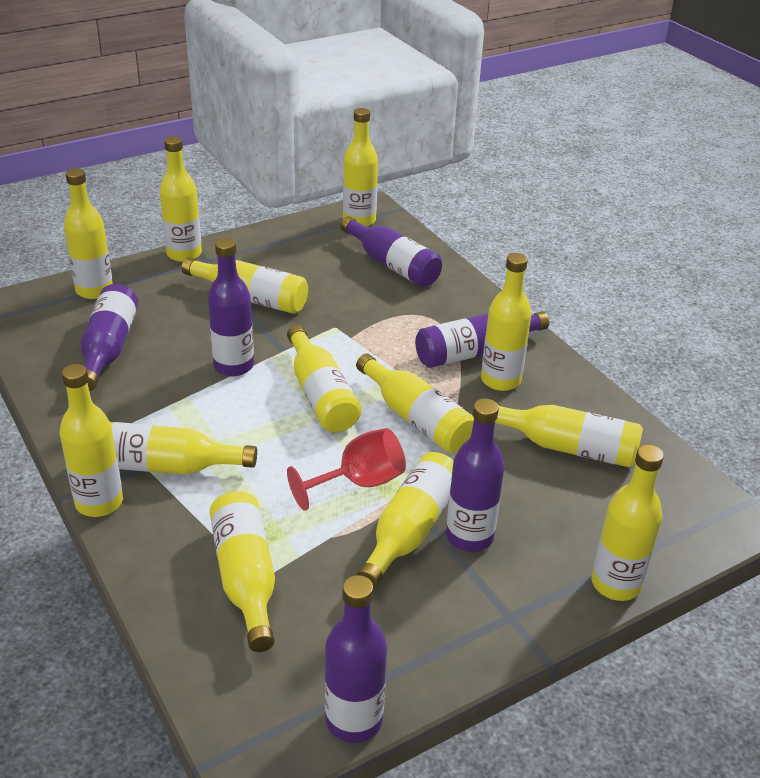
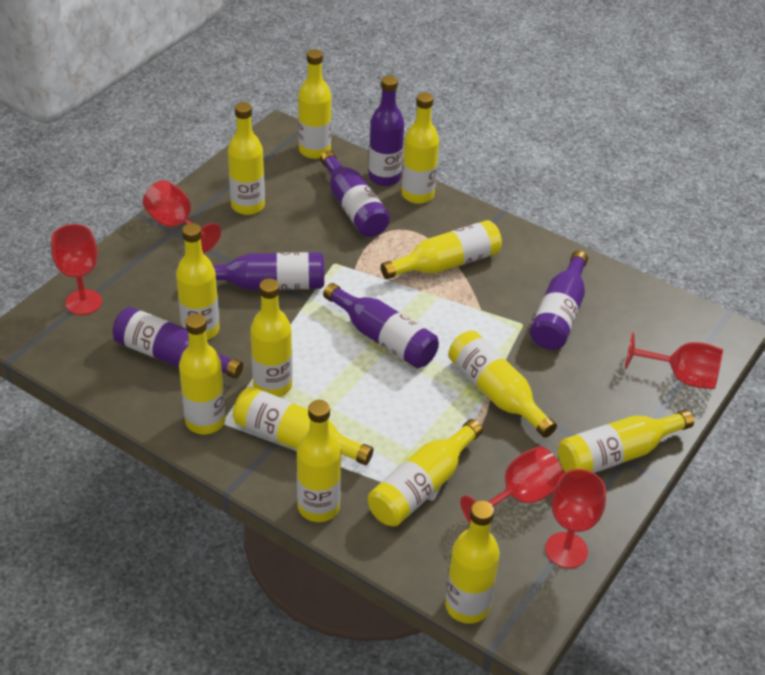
red goblet: [287,428,406,511] = 1 -> [51,224,102,315] [143,180,221,253] [460,446,564,523] [545,469,606,568] [625,332,723,389] = 5

